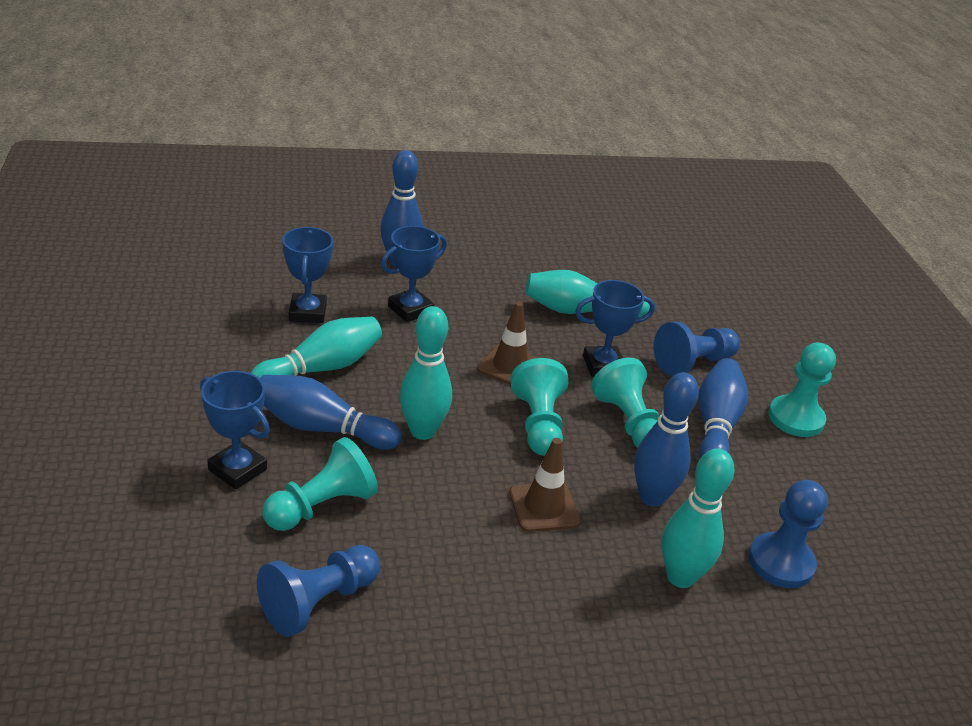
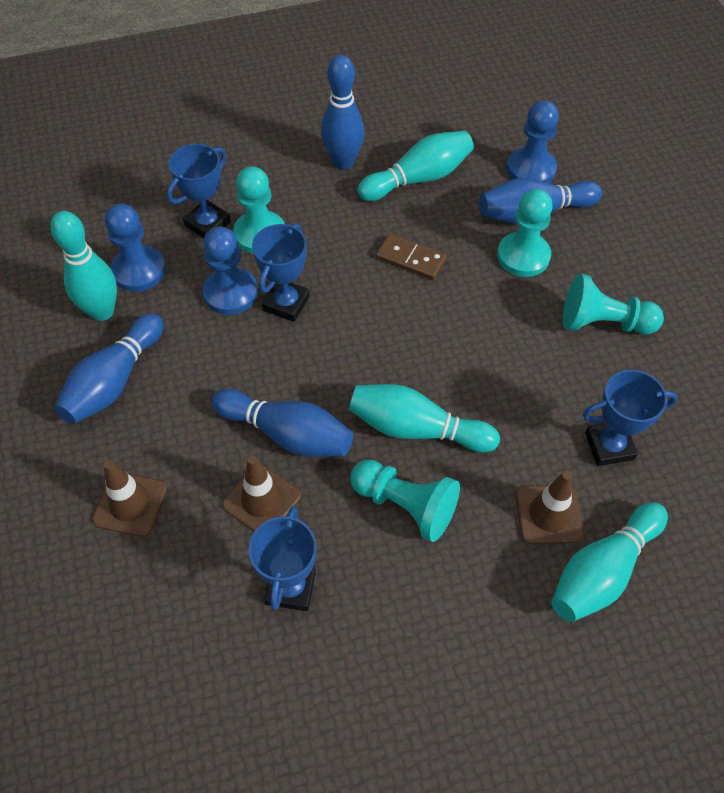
brown domino: none = 0 -> [376,233,447,280] = 1
brown traffic cone: [477,302,538,385] [509,438,581,532] = 2 -> [92,460,167,537] [222,456,301,532] [516,471,584,544] = 3

